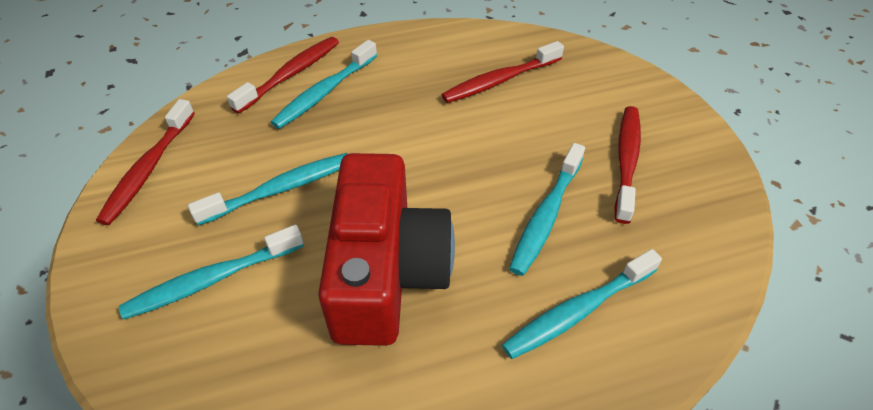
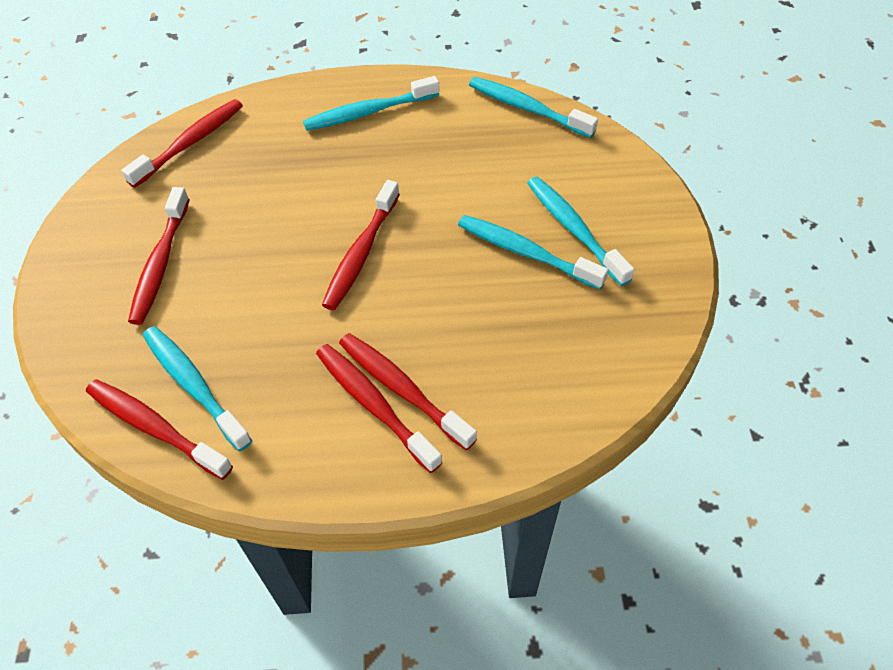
red camera: [318,153,455,346] = 1 -> none = 0
red toothbrush: [96,99,195,225] [227,37,339,114] [441,41,564,103] [614,106,641,224] = 4 -> [86,379,233,480] [121,99,243,188] [128,187,190,325] [316,344,443,473] [322,180,400,310] [339,333,477,450] = 6

